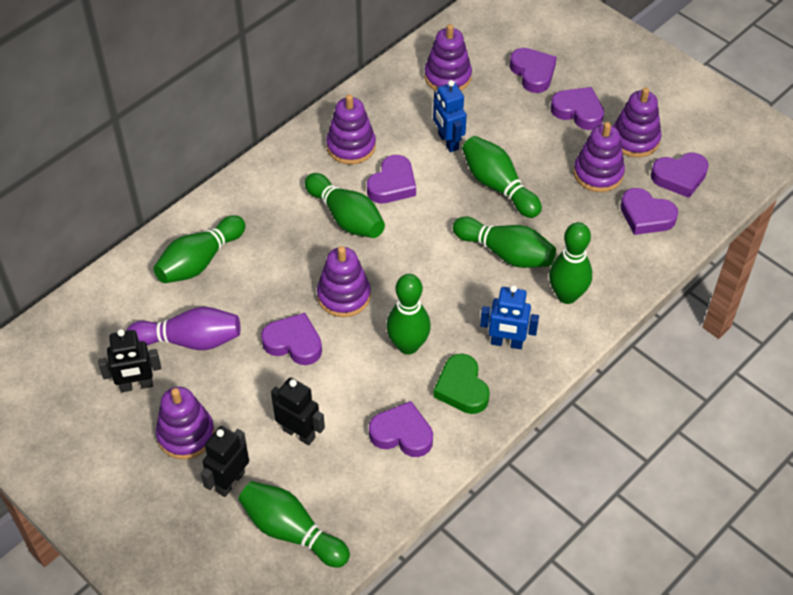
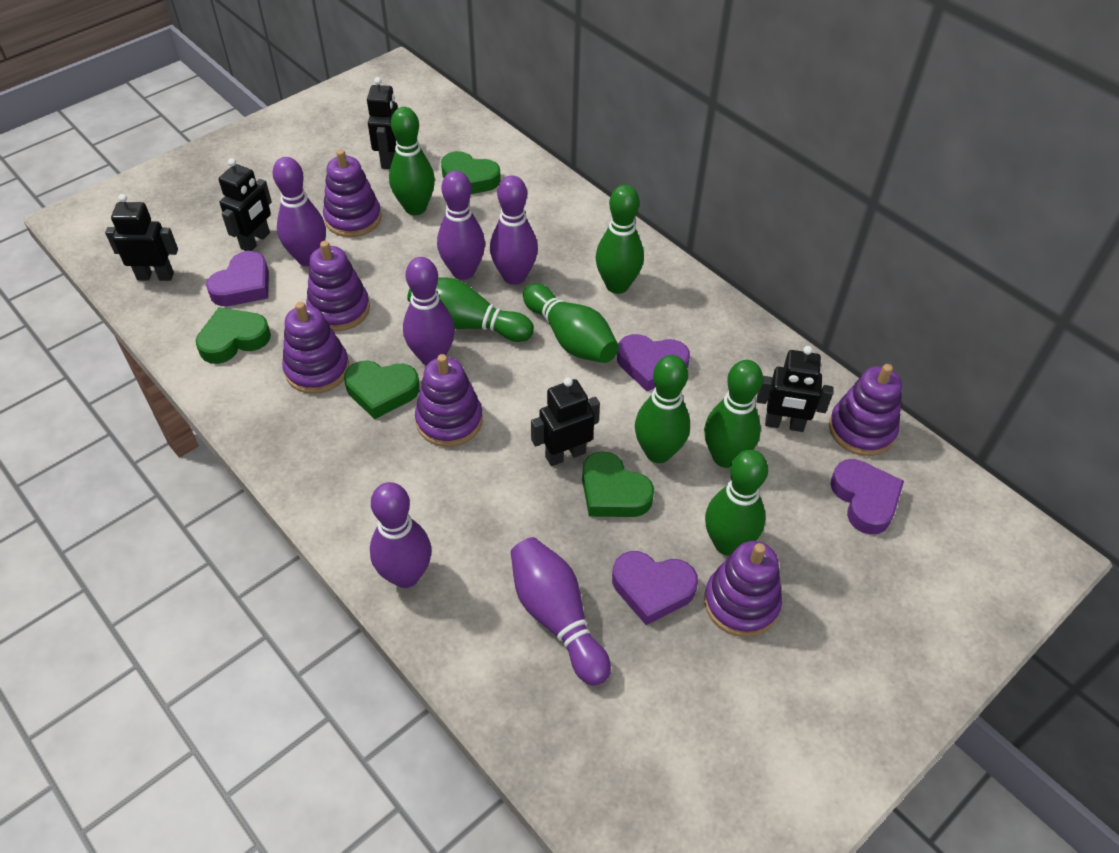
black robot: [98,329,161,392] [201,426,249,497] [271,377,325,446] = 3 -> [105,194,178,281] [219,158,272,251] [367,77,398,169] [531,377,600,466] [757,346,833,432] = 5
blue robot: [433,80,467,152] [480,285,539,349] = 2 -> none = 0
green heart: [433,354,490,414] = 1 -> [195,307,271,364] [344,360,420,419] [441,151,501,194] [582,451,654,517] = 4
purple bowling pin: [127,307,241,350] = 1 -> [273,157,326,266] [370,482,432,588] [403,257,455,366] [437,171,485,280] [490,175,538,285] [511,537,611,686] = 6
purple heart: [261,313,322,365] [367,155,416,203] [369,401,433,457] [510,48,557,93] [551,87,604,130] [620,188,678,235] [651,153,709,198] = 7 -> [206,251,269,306] [612,551,698,625] [617,334,690,391] [830,459,904,535] = 4

